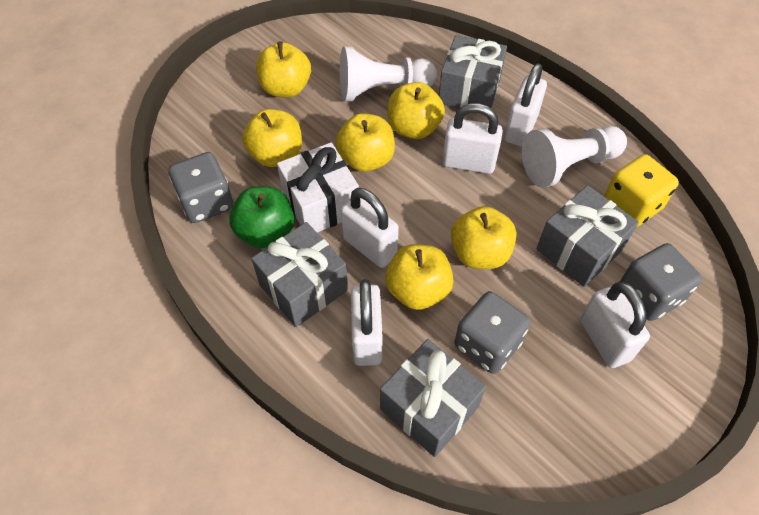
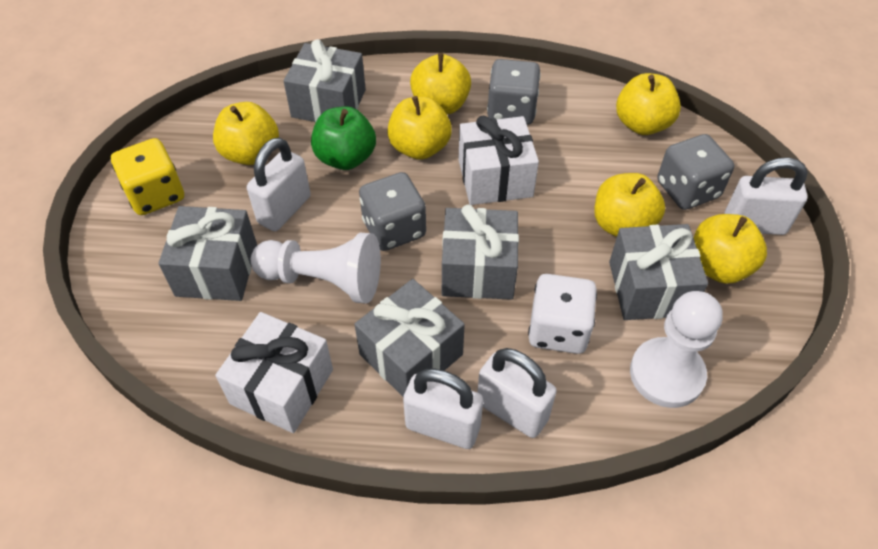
grey gift: [251,222,348,327] [380,339,486,457] [439,35,507,109] [536,185,639,287] = 4 -> [158,206,257,301] [284,39,366,122] [354,279,465,396] [442,204,519,300] [609,224,708,320] = 5
white dice: none = 0 -> [528,274,597,354] = 1
white gift: [277,142,359,232] = 1 -> [215,312,333,433] [459,116,539,205] = 2
white padlock: [341,188,399,268] [351,279,383,366] [442,103,503,174] [504,63,547,146] [580,282,650,368] = 5 -> [247,137,311,231] [403,369,483,449] [477,348,557,438] [724,157,808,235] = 4

